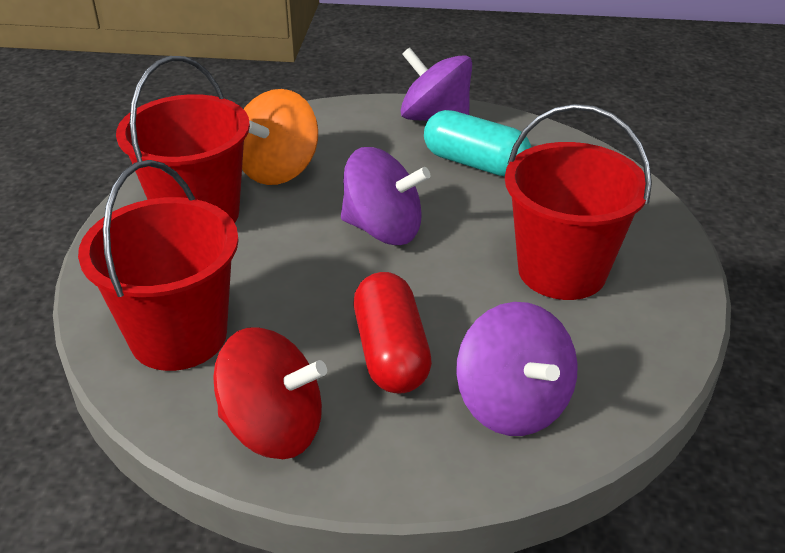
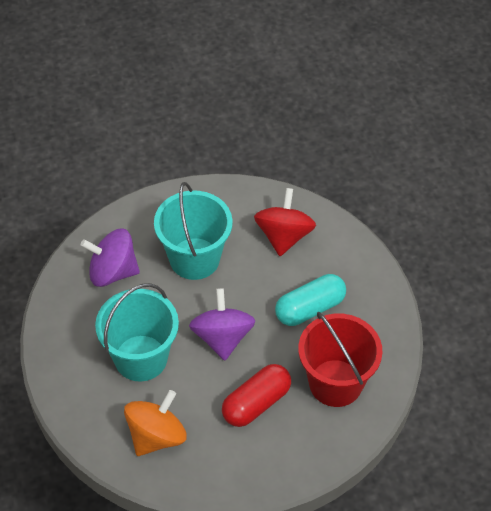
purple spinning top: [341,147,430,245] [401,47,472,121] [456,302,578,436] = 3 -> [81,228,140,287] [189,288,255,361] = 2
red bucket: [78,160,239,371] [116,56,250,223] [505,104,652,300] = 3 -> [298,312,382,407] = 1
turquoise bucket: none = 0 -> [95,283,179,381] [154,182,233,280] = 2

